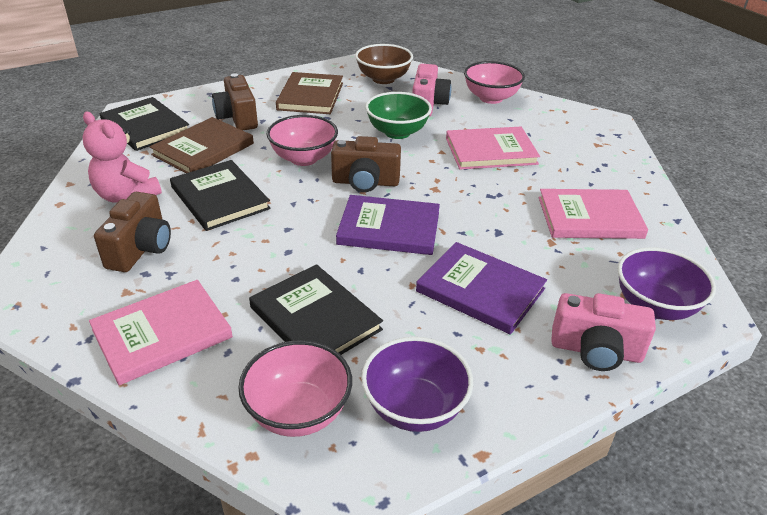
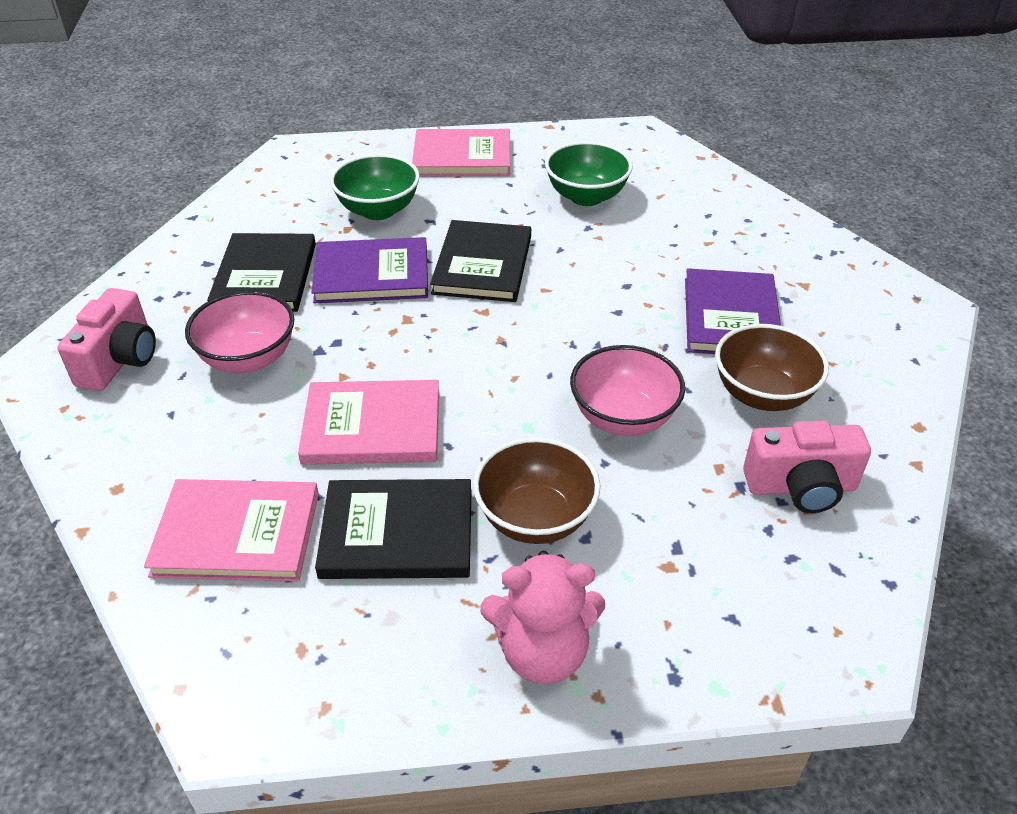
brown book: [149,117,254,173] [276,72,343,114] = 2 -> none = 0
brown bowl: [355,44,413,84] = 1 -> [473,437,600,544] [715,324,829,411] = 2
brown camera: [94,192,171,272] [212,73,258,130] [331,136,401,192] = 3 -> none = 0
green bowl: [365,92,432,139] = 1 -> [330,154,420,220] [545,141,633,206] = 2
pink bowl: [238,340,352,437] [266,115,338,166] [464,61,525,104] = 3 -> [185,291,294,373] [570,345,685,436] = 2
purple bowl: [361,337,473,432] [618,247,716,320] = 2 -> none = 0

